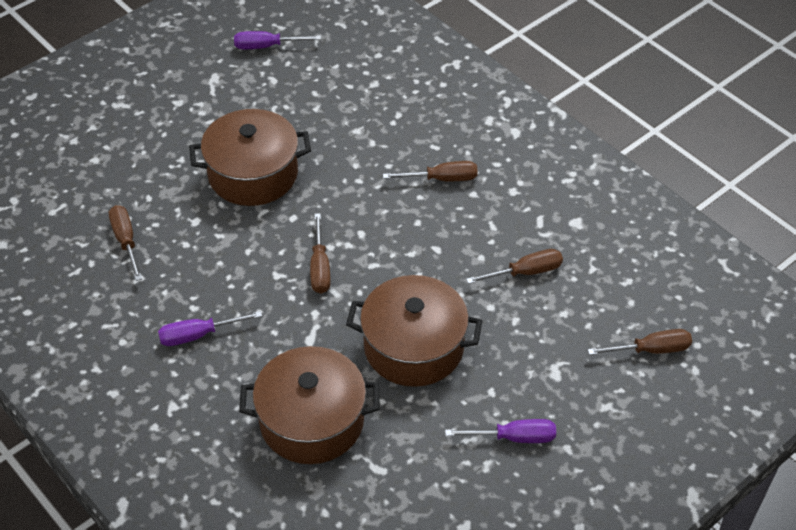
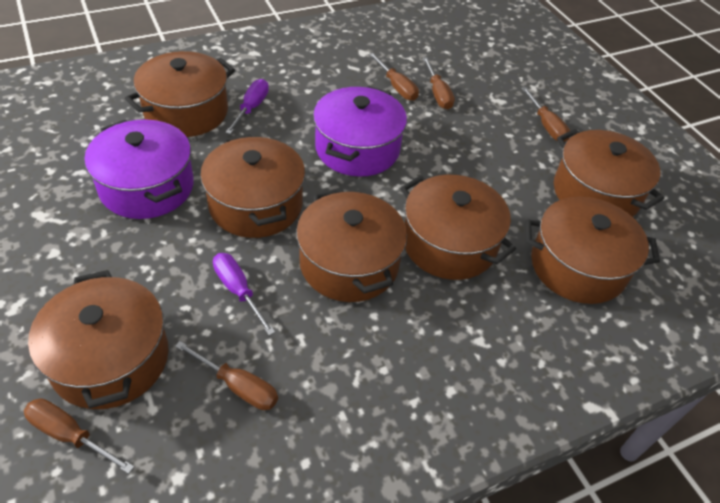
brown pot: [189,109,311,206] [239,346,380,464] [346,275,482,387] = 3 -> [28,270,169,409] [125,51,235,137] [200,134,305,238] [296,188,407,302] [401,175,516,280] [525,196,660,304] [554,129,664,217] = 7
purple pot: none = 0 -> [84,119,194,219] [313,86,407,177] = 2
purple screwdriver: [158,311,262,346] [234,31,321,49] [445,419,556,443] = 3 -> [213,253,275,336] [225,79,269,134] = 2

